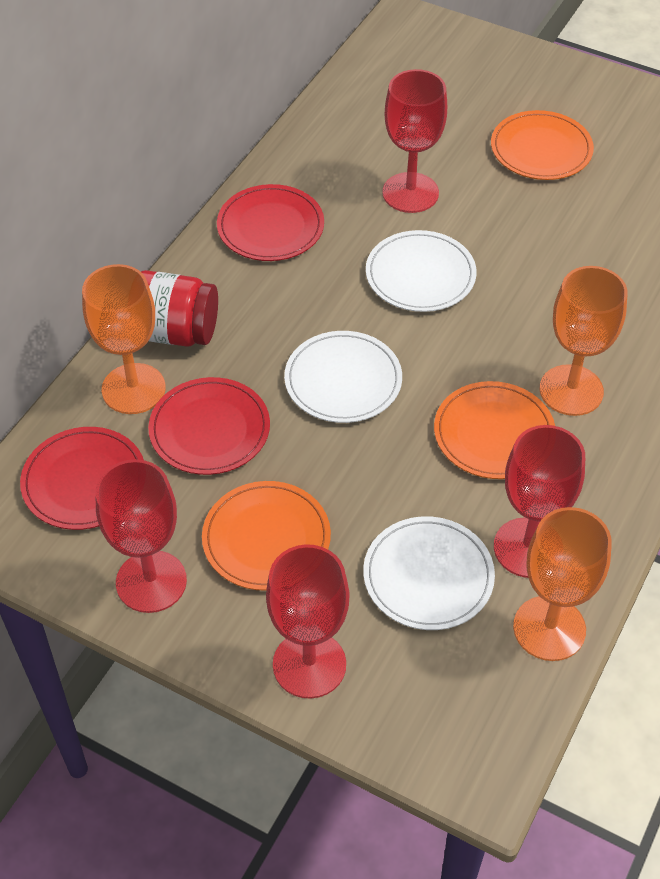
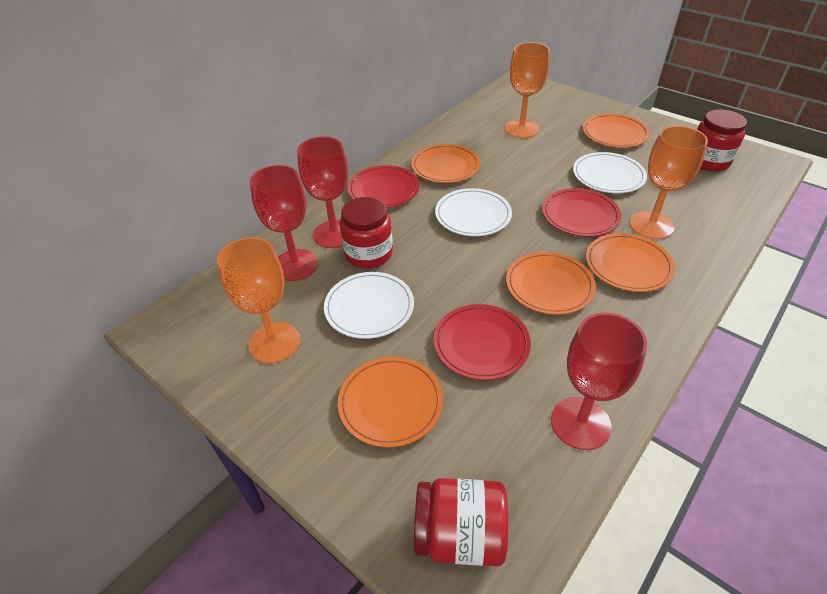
orange plate: [202,481,331,590] [434,381,555,479] [491,110,594,180] = 3 -> [338,357,443,447] [411,144,480,183] [506,252,596,315] [583,114,650,148] [586,233,675,292] = 5
red goblet: [95,459,187,613] [266,544,349,699] [382,69,447,213] [494,425,585,578] = 4 -> [250,165,318,281] [297,136,348,248] [551,312,647,450] = 3
red jar: [141,270,218,347] = 1 -> [340,197,393,268] [414,478,508,566] [697,109,747,171] = 3

